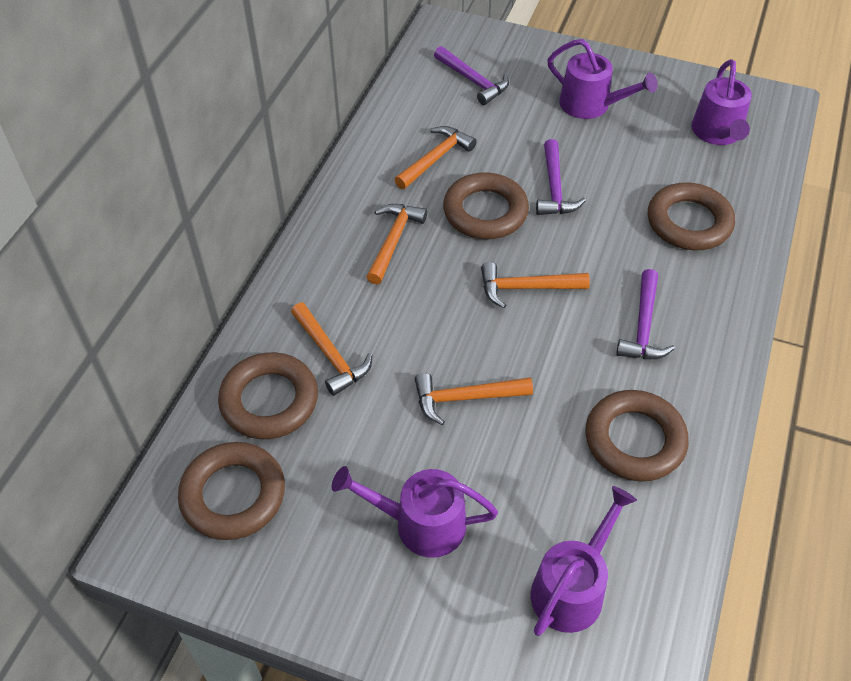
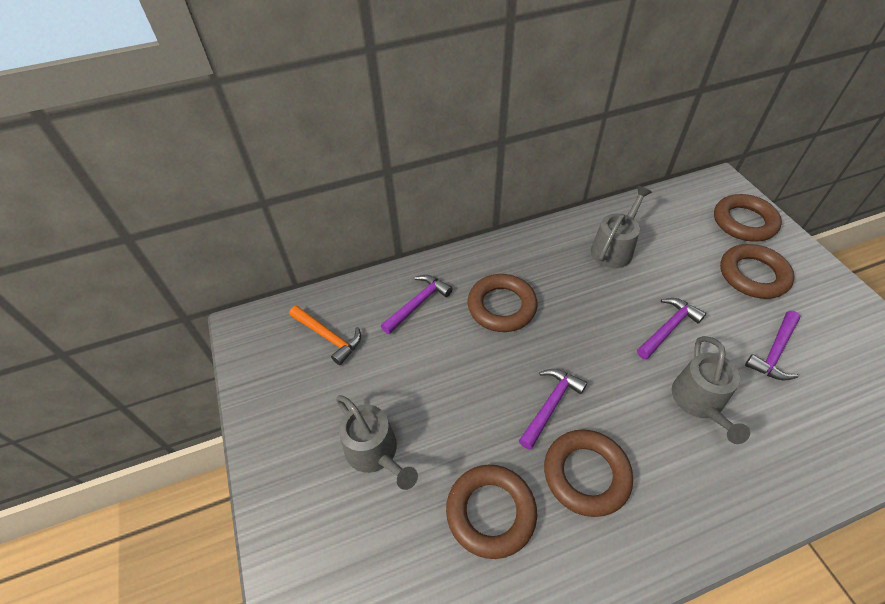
grey watering can: none = 0 -> [336,395,418,490] [591,186,652,268] [672,336,750,444] = 3
orange hammer: [291,303,372,396] [366,204,427,285] [394,126,477,189] [415,373,533,425] [481,262,590,308] = 5 -> [289,306,361,365] = 1
purple hammer: [434,46,509,105] [536,139,586,215] [616,269,675,359] = 3 -> [381,275,453,334] [519,369,587,450] [637,298,706,359] [745,311,800,380] = 4
purple watering can: [332,466,498,558] [531,486,637,636] [547,39,658,119] [691,59,752,145] = 4 -> none = 0

